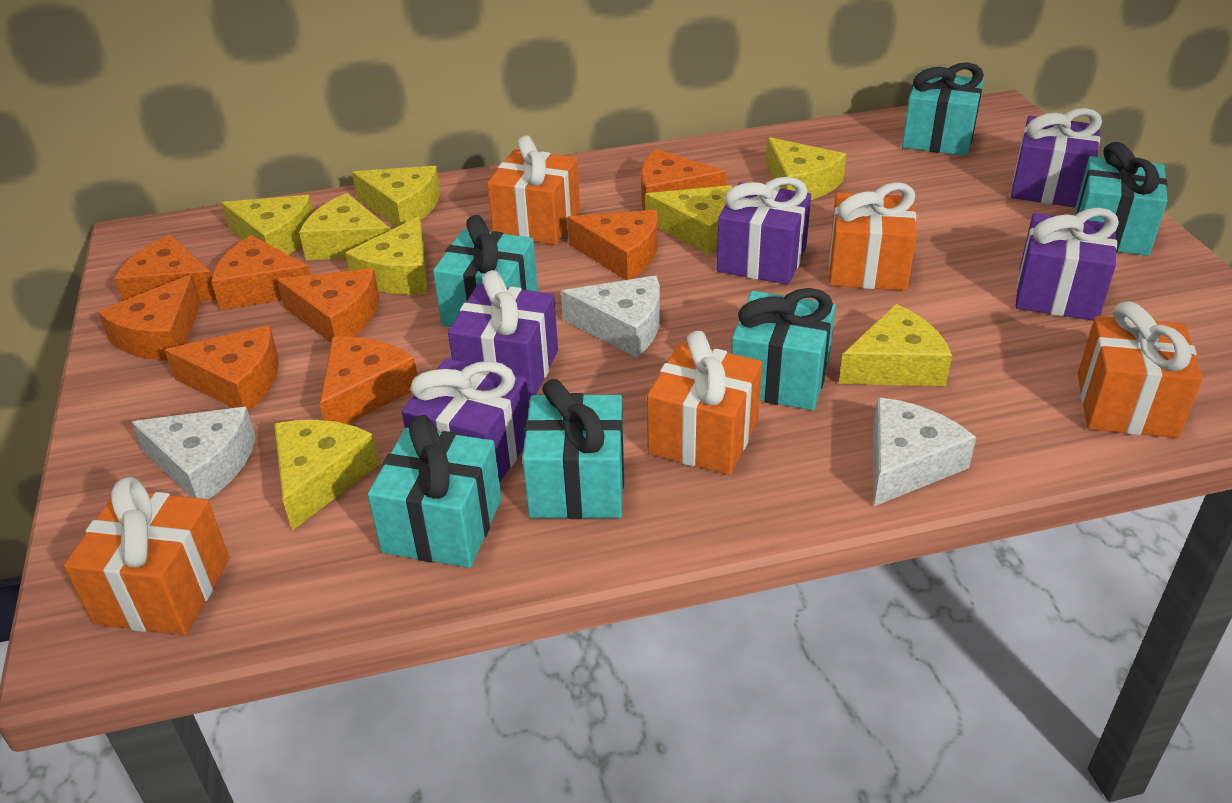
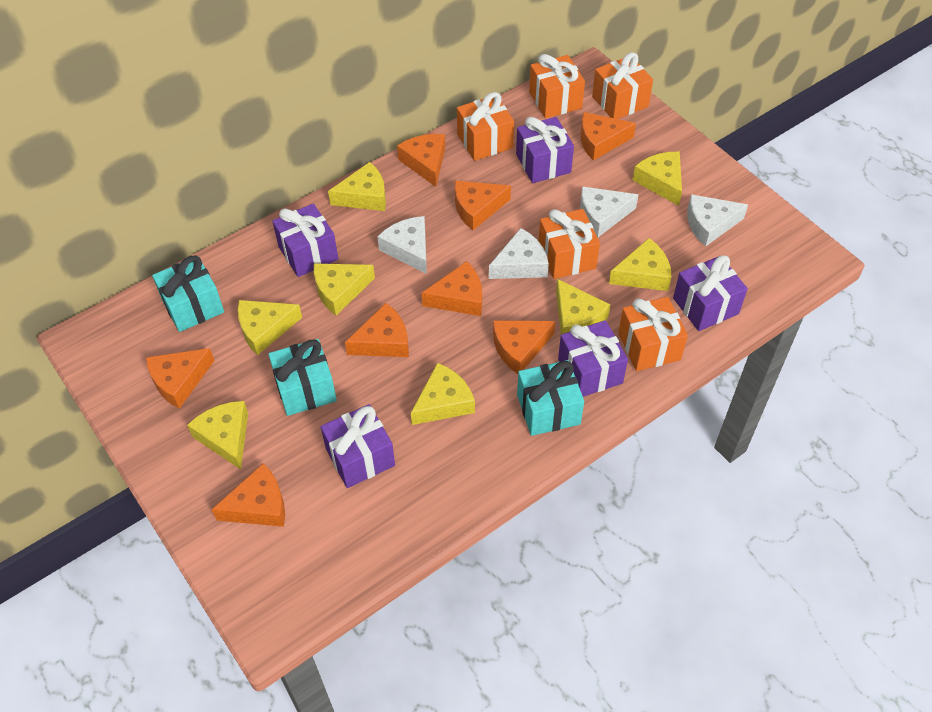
turquoise gift: [368,415,502,568] [433,215,538,327] [522,379,624,519] [731,288,836,410] [902,62,984,156] [1075,142,1168,256] = 6 -> [152,256,224,332] [268,339,337,416] [517,360,584,436] = 3
white cheese: [132,407,256,499] [561,276,660,358] [873,398,976,506] = 3 -> [377,216,427,274] [489,228,549,279] [580,186,639,237] [687,194,748,247] = 4

